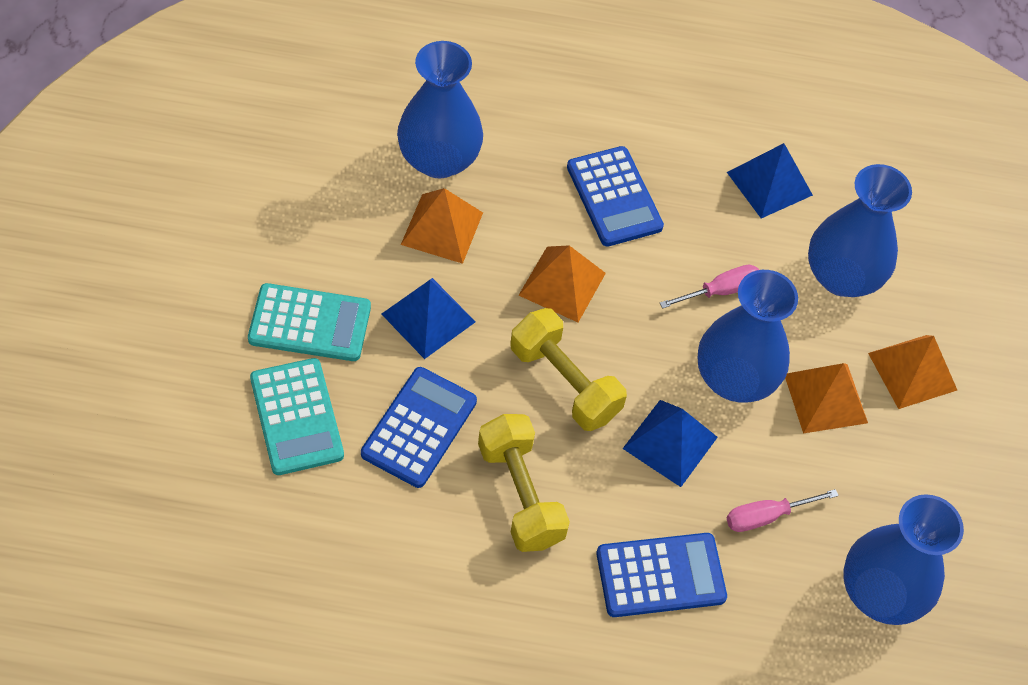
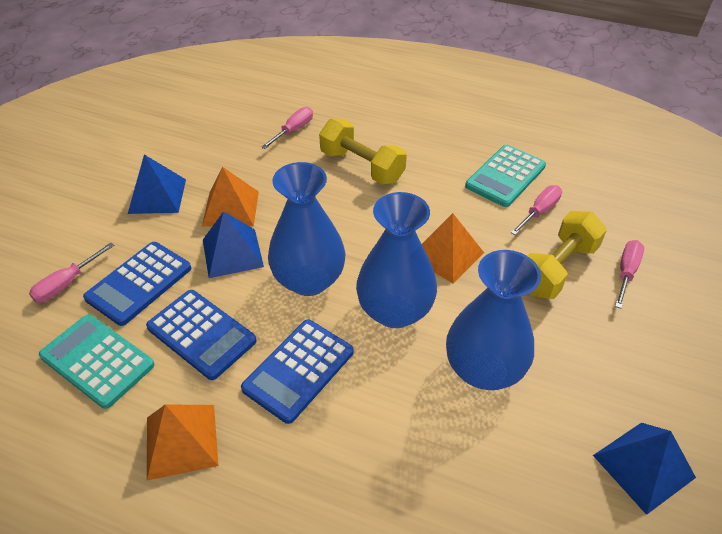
blue vase: [397,41,483,178] [698,270,798,403] [808,164,912,297] [843,494,964,625] = 4 -> [268,162,346,296] [356,192,437,328] [446,250,541,390] = 3
orange pyramid: [401,188,483,264] [519,245,606,322] [785,363,868,434] [868,335,957,409] = 4 -> [147,404,219,480] [202,167,259,227] [422,213,484,283] = 3
pink screwdriver: [660,264,759,309] [727,489,839,532] = 2 -> [29,243,115,303] [261,107,313,149] [510,185,562,235] [615,240,644,309] = 4

